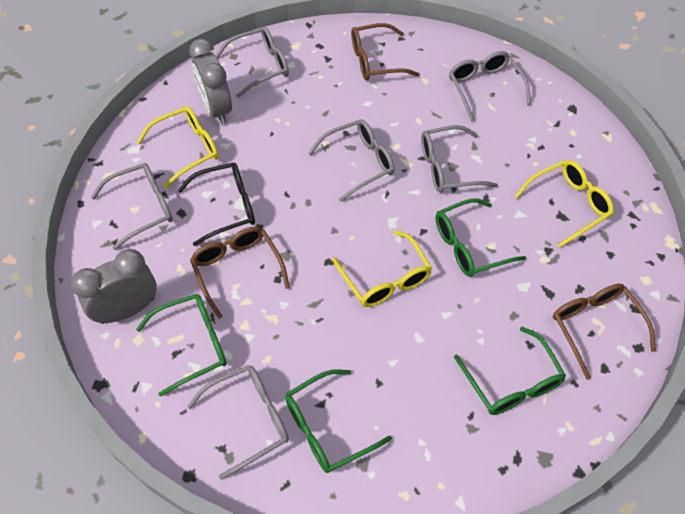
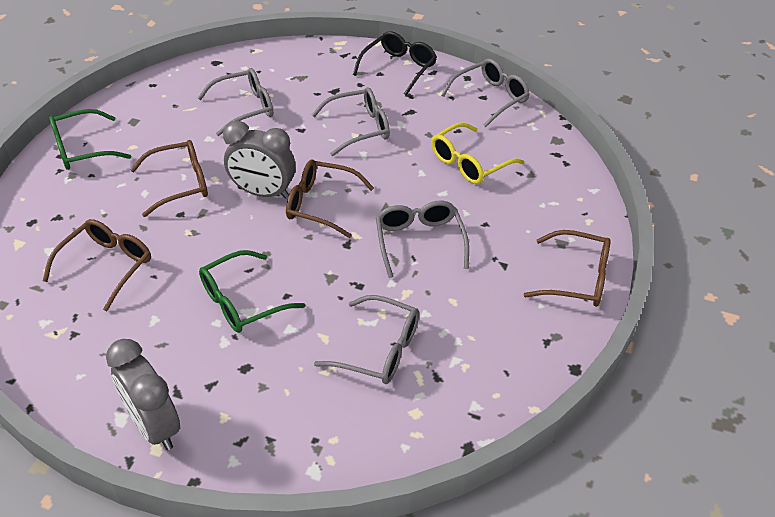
brown glasses: [190,227,290,319] [351,23,420,80] [553,283,656,379] = 3 -> [43,219,151,311] [131,140,208,217] [286,160,374,238] [524,230,611,307] = 4
green glasses: [136,294,227,397] [285,369,392,473] [436,198,526,277] [454,327,566,415] = 4 -> [49,109,131,170] [199,250,306,333] = 2
grey glasses: [91,163,173,250] [187,365,289,480] [215,26,289,98] [308,119,395,201] [421,125,498,193] [449,51,531,122] = 6 -> [198,68,273,136] [312,87,390,156] [314,295,419,384] [376,201,469,278] [441,58,530,127] = 5
yellow glasses: [137,106,219,188] [332,231,432,307] [514,160,614,248] = 3 -> [431,122,524,184] = 1

